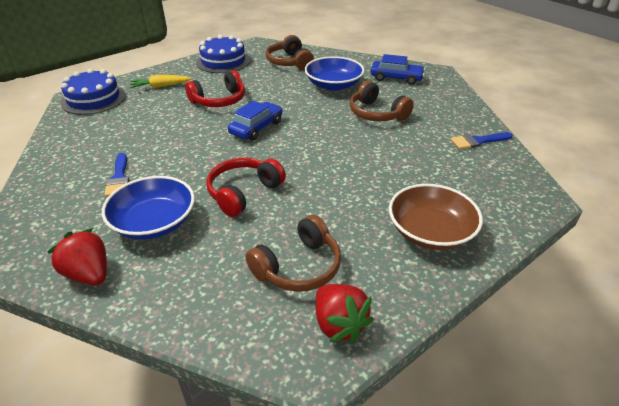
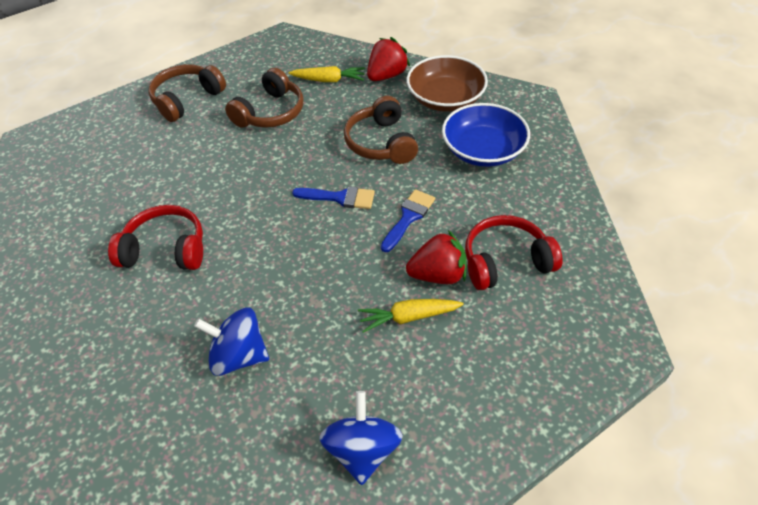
blue bowl: [102,176,195,240] [305,56,364,91] = 2 -> [442,103,530,167] = 1
blue cake: [61,68,126,115] [196,35,250,73] = 2 -> none = 0
blue car: [228,101,283,141] [371,54,425,85] = 2 -> none = 0
blue spinning top: none = 0 -> [194,308,269,376] [320,391,403,485] = 2
yellow carrot: [130,75,191,88] = 1 -> [289,66,365,82] [358,299,464,333] = 2

